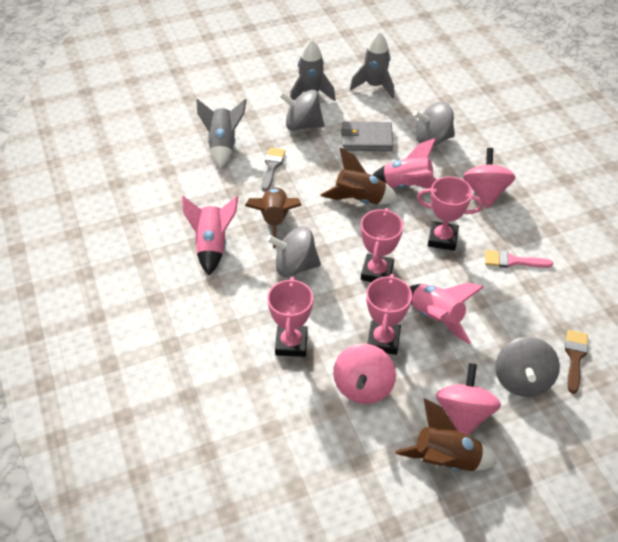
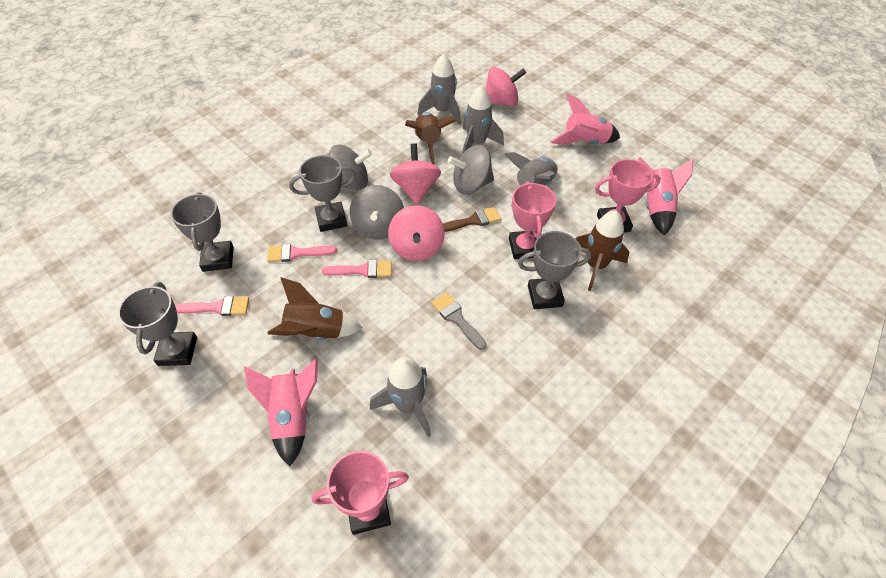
grey rocket: [196,99,246,169] [290,39,336,101] [350,32,394,99] = 3 -> [370,357,431,437] [418,54,461,125] [462,86,504,154] [504,152,558,206] = 4
grey spinning top: [267,226,321,277] [279,90,324,131] [413,102,455,146] [495,337,560,397] = 4 -> [329,145,372,191] [350,185,404,240] [448,145,494,194] = 3
grey trophy: none = 0 -> [118,282,197,366] [171,192,234,272] [289,155,356,232] [518,231,591,309] = 4
grey wallet: [341,121,393,151] = 1 -> none = 0
pink brush: [485,250,553,268] = 1 -> [175,296,249,316] [267,244,337,262] [322,260,392,278] = 3
pink trophy: [267,277,313,357] [361,208,403,282] [366,274,412,355] [417,176,483,251] = 4 -> [311,451,409,535] [509,182,556,259] [595,159,661,233] = 3

